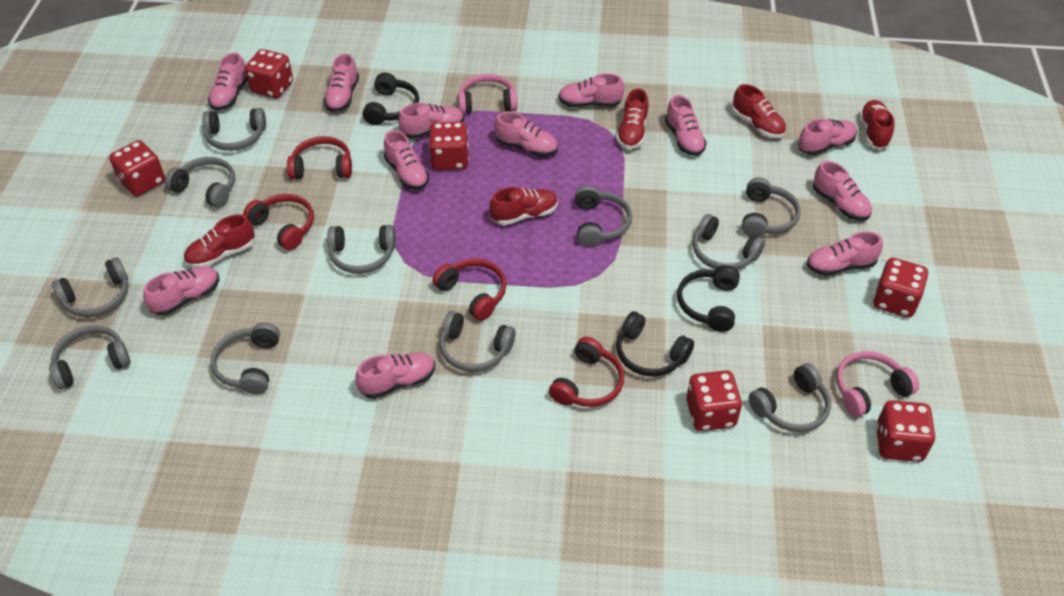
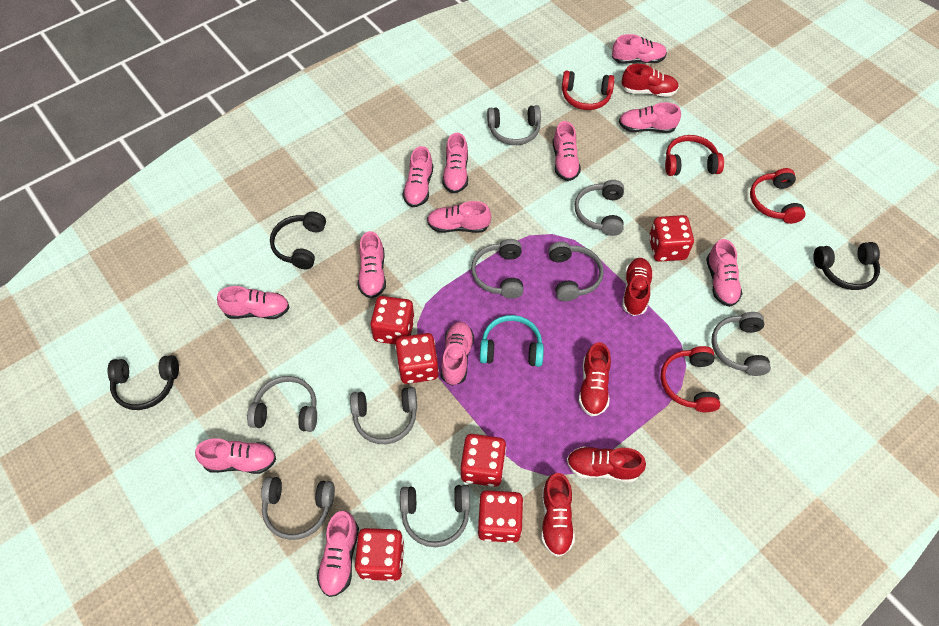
grey headphones: [49,325,130,389] [52,257,128,317] [165,157,235,208] [202,108,266,151] [211,323,280,394] [327,225,396,274] [440,311,515,372] [575,185,632,247] [693,214,765,270] [742,178,801,237] [748,363,831,432] = 11 -> [247,376,317,432] [261,477,335,540] [350,387,417,444] [400,485,470,547] [471,239,524,299] [487,105,541,145] [548,242,604,301] [574,180,624,236] [711,312,771,376] = 9
pink headphones: [458,74,517,114] [836,351,919,417] = 2 -> none = 0
turquoise headphones: none = 0 -> [480,315,544,367] = 1

